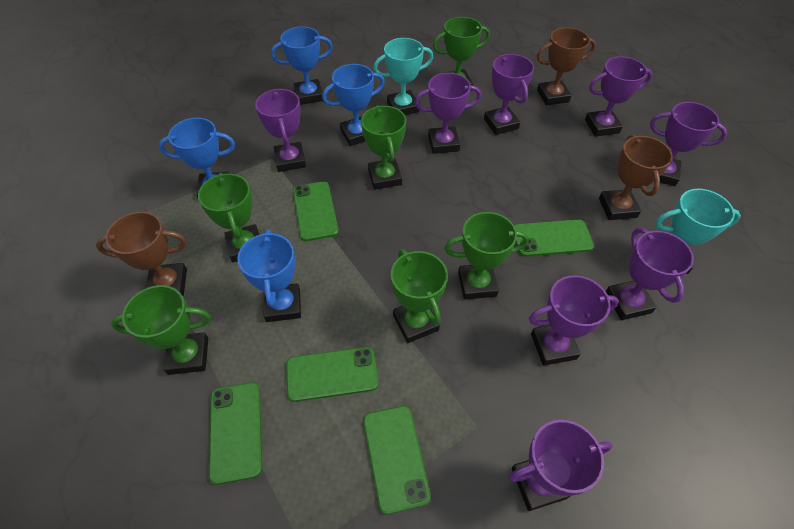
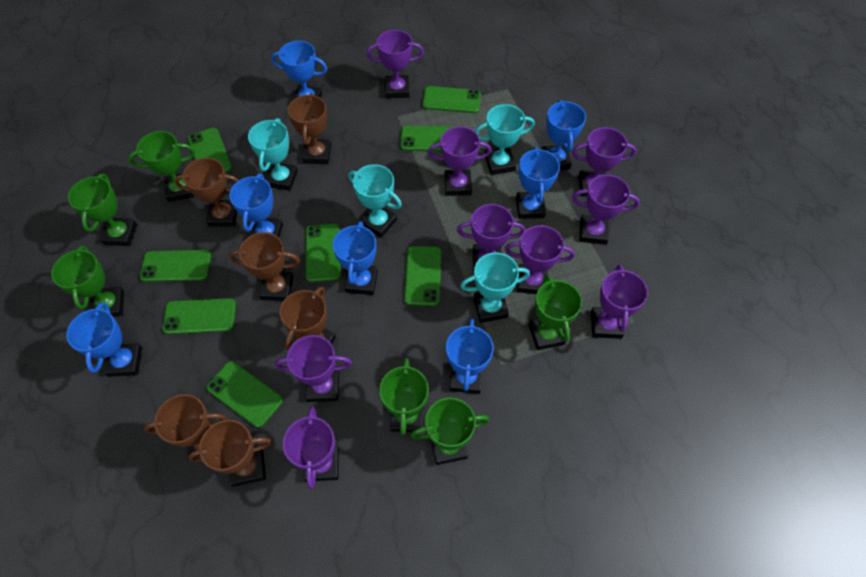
blue trophy: [159,118,235,197] [237,230,301,322] [271,26,333,105] [322,64,385,146] = 4 -> [66,302,142,377] [229,174,283,238] [271,41,327,102] [333,221,378,295] [446,319,494,394] [516,147,560,219] [541,100,586,170] = 7
brown trophy: [96,212,187,296] [537,27,596,106] [599,135,673,220] = 3 -> [144,394,227,459] [174,158,239,227] [188,420,272,487] [229,232,300,301] [280,287,336,350] [288,93,331,164] = 6
green phone: [209,382,262,485] [286,347,378,402] [293,181,339,241] [363,406,431,515] [514,219,594,257] = 5 -> [140,250,211,282] [162,298,236,335] [188,128,232,173] [206,361,283,428] [306,224,341,282] [400,126,455,151] [404,246,441,306] [422,86,481,113] = 8
purple trophy: [255,89,306,172] [415,73,481,154] [484,54,534,135] [508,420,612,511] [529,275,619,366] [585,56,652,137] [606,228,694,320] [650,102,727,186] = 8 -> [275,335,352,402] [283,407,339,489] [366,30,424,99] [428,126,491,196] [457,204,525,272] [505,225,575,294] [572,127,636,196] [572,174,640,245] [591,265,648,339] = 9
turquoise trophy: [373,38,433,115] [656,189,741,274] = 2 -> [248,118,298,191] [348,164,402,238] [460,253,530,323] [475,104,535,175] = 4

